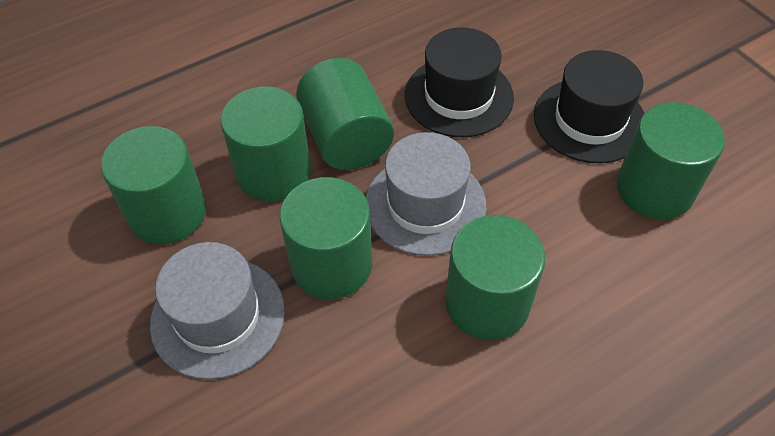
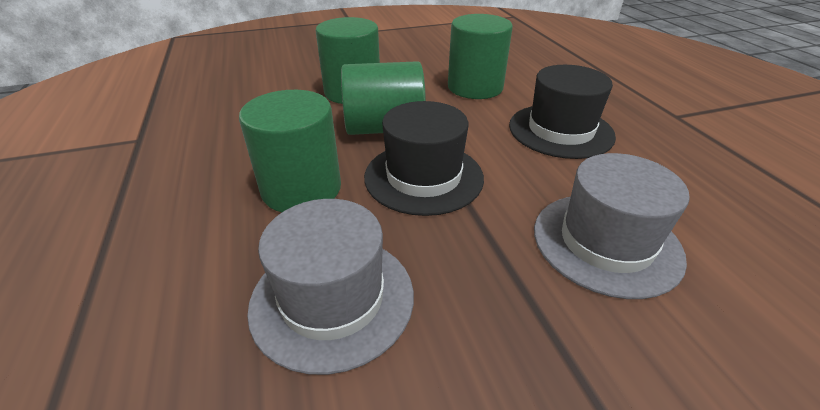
green cylinder: [101,126,206,244] [221,86,311,202] [279,177,372,299] [296,58,394,170] [445,215,545,340] [617,102,725,220] = 6 -> [239,90,341,212] [316,17,380,104] [341,61,426,135] [448,14,513,99] = 4

